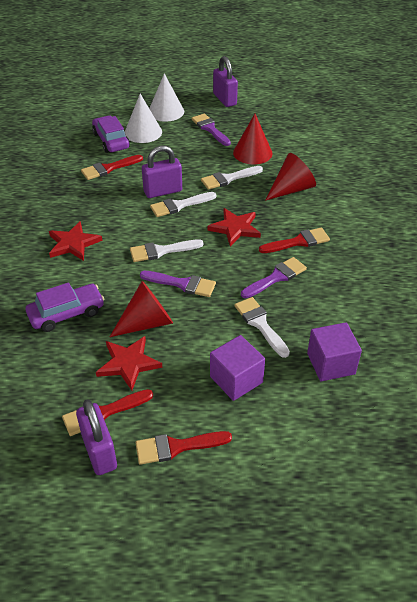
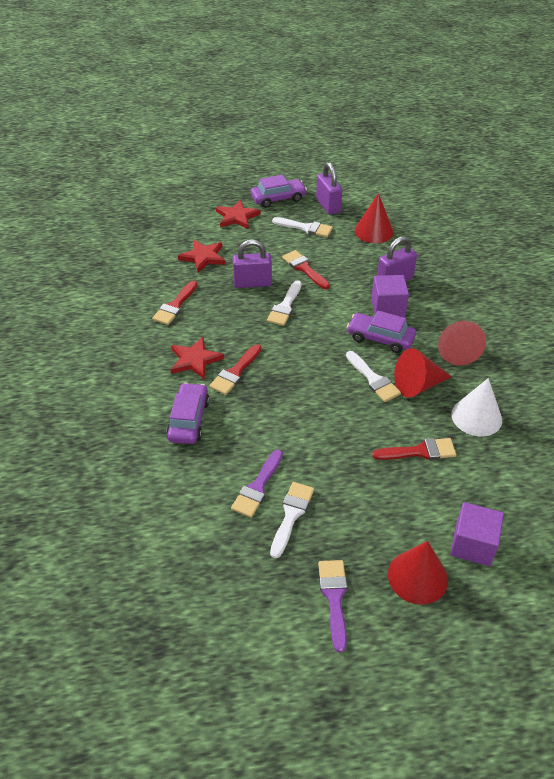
purple brush: [140,271,216,297] [191,114,231,146] [241,257,307,298] = 3 -> [231,450,283,518] [318,560,347,653] = 2
purple car: [26,282,104,332] [92,115,130,153] = 2 -> [166,383,210,444] [251,175,307,208] [347,311,416,353] = 3
red cone: [110,281,173,337] [233,114,273,164] [265,153,316,201] = 3 -> [355,193,394,243] [388,541,448,605] [394,348,452,398] [438,321,486,366] = 4
white cone: [125,94,162,143] [149,73,184,122] = 2 -> [451,378,502,436] = 1

